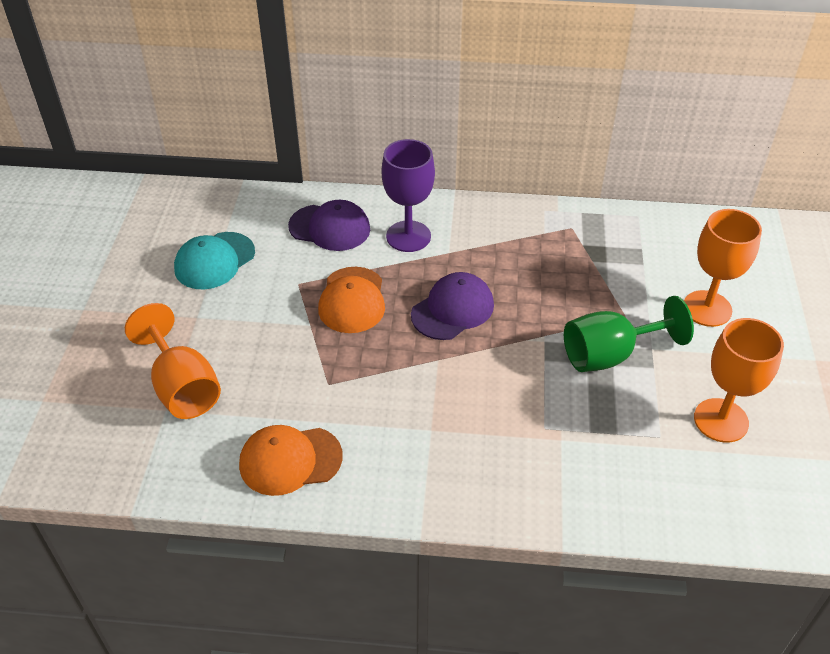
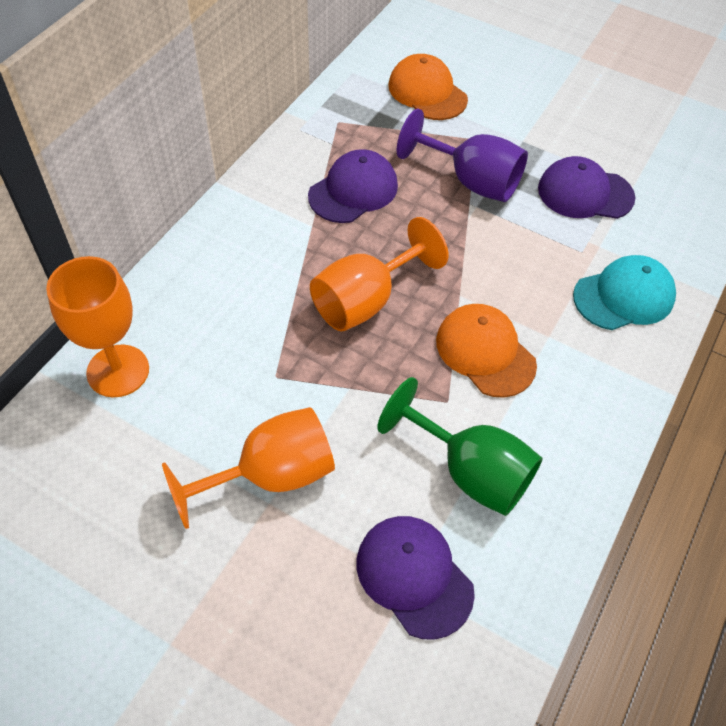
purple cap: [288,200,370,251] [411,272,494,340] = 2 -> [308,149,398,223] [357,516,475,640] [538,156,635,219] = 3

